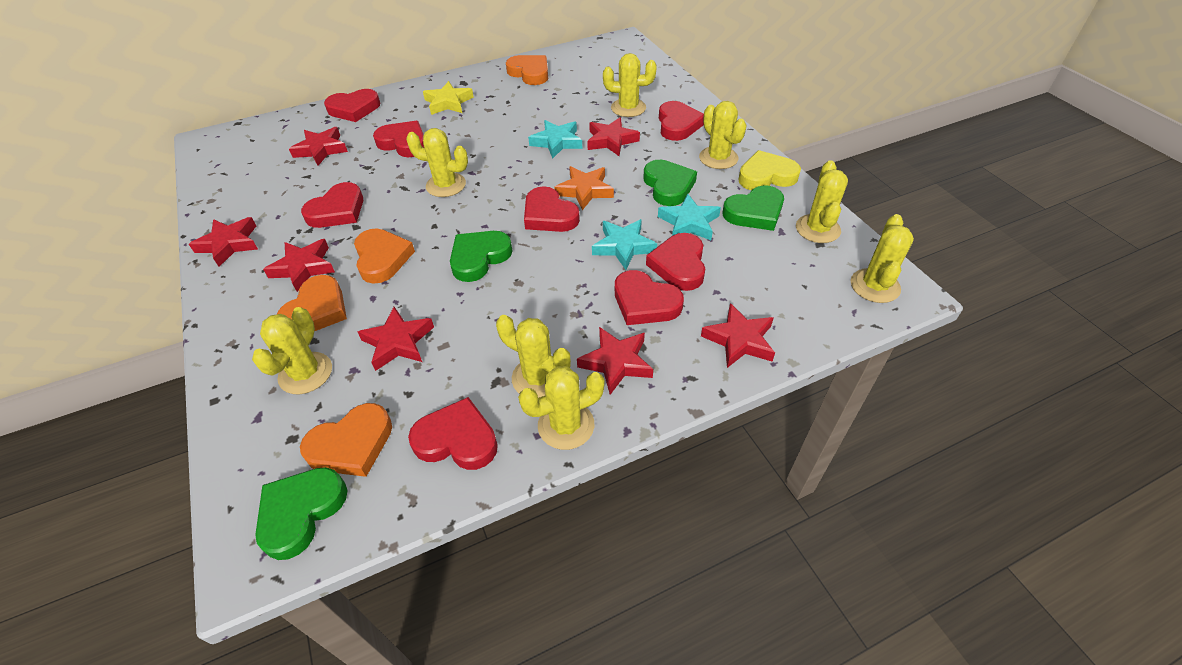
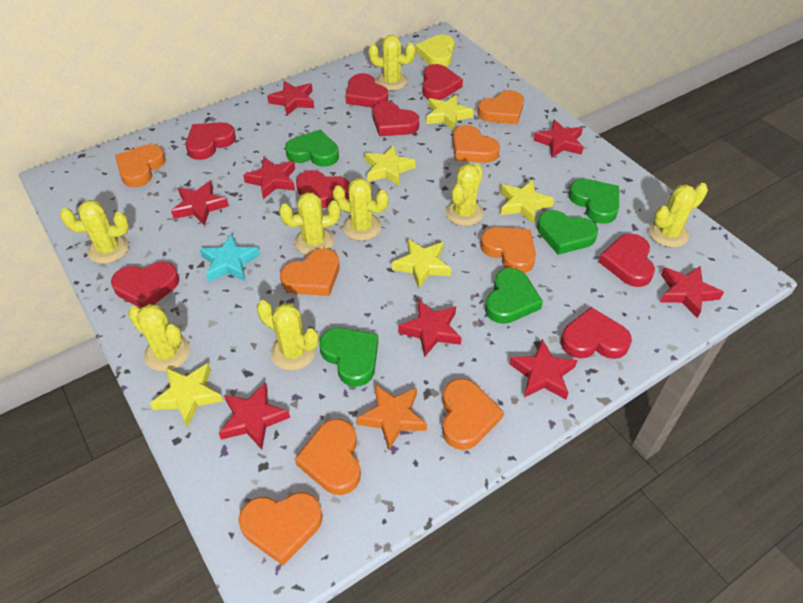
green heart: [255,467,348,560] [450,231,512,282] [643,160,697,206] [723,185,784,231] = 4 -> [285,130,339,167] [319,328,378,387] [485,268,543,324] [537,210,598,255] [569,179,619,224] = 5
orange heart: [277,275,347,331] [300,403,392,477] [354,228,415,284] [506,55,548,85] = 4 -> [115,144,166,187] [238,492,323,565] [280,248,339,296] [295,419,361,495] [442,379,504,450] [453,125,500,163] [478,90,524,125] [480,227,536,273] = 8
red star: [189,217,258,267] [263,239,335,292] [289,127,348,166] [358,307,434,371] [577,327,653,395] [587,117,640,156] [701,303,775,368] = 7 -> [171,181,229,226] [219,382,290,450] [243,157,295,199] [267,81,314,115] [398,300,462,357] [509,339,578,399] [533,119,583,158] [660,266,724,318] = 8
turquoise star: [528,120,583,159] [592,219,657,270] [658,194,721,240] = 3 -> [200,233,260,282] = 1
yellow star: [423,81,474,115] = 1 -> [150,363,223,427] [365,145,416,186] [392,239,451,289] [426,95,474,131] [501,180,554,224] = 5

